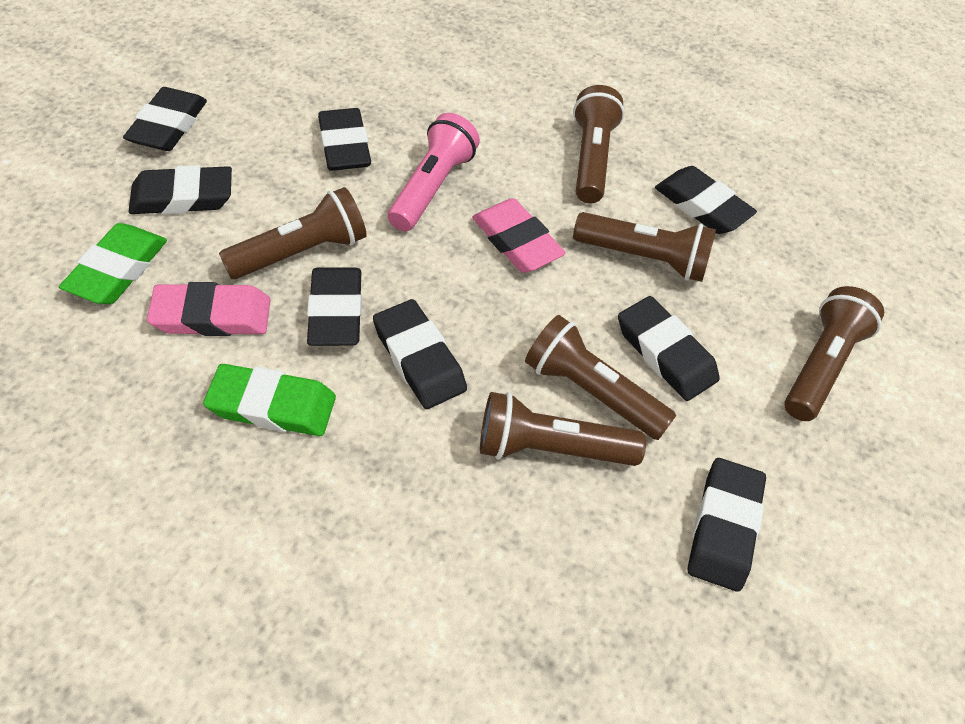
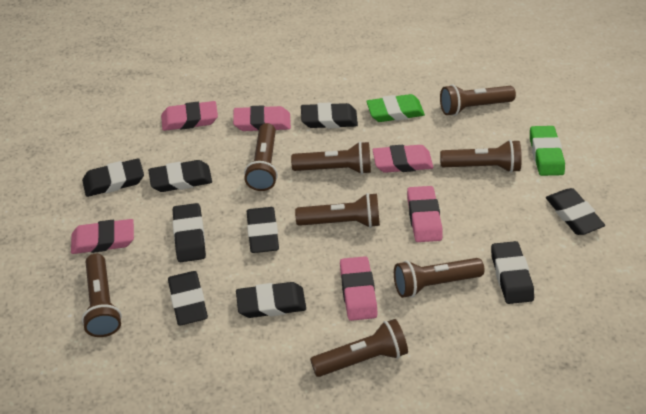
black eraser: [123,87,207,151] [128,165,232,214] [307,268,362,346] [318,108,371,171] [373,299,467,409] [618,296,720,401] [655,166,757,234] [687,458,766,592] = 8 -> [82,158,144,197] [148,160,212,192] [168,271,208,326] [173,203,206,262] [236,282,306,318] [247,207,279,253] [301,103,358,128] [491,241,534,304] [546,188,605,235] = 9
brown flashlight: [219,187,367,279] [480,392,646,466] [525,315,676,440] [573,85,625,203] [573,212,716,282] [784,286,884,421] = 6 -> [82,254,122,337] [244,123,278,191] [291,141,371,174] [295,193,380,228] [310,319,408,377] [394,258,484,298] [440,84,516,116] [440,140,522,173] = 8
pink eraser: [147,282,270,336] [472,198,566,273] = 2 -> [71,219,134,254] [161,101,218,131] [233,105,291,131] [340,256,378,321] [373,145,433,173] [407,186,443,242] = 6
pink flashlight: [388,113,480,231] = 1 -> none = 0

